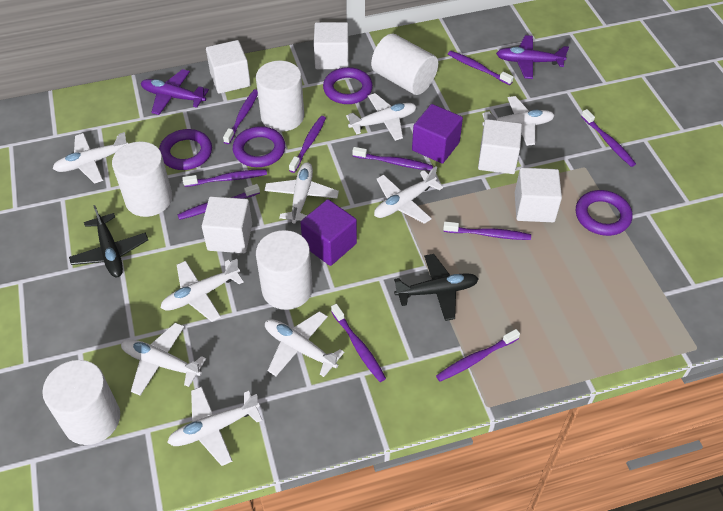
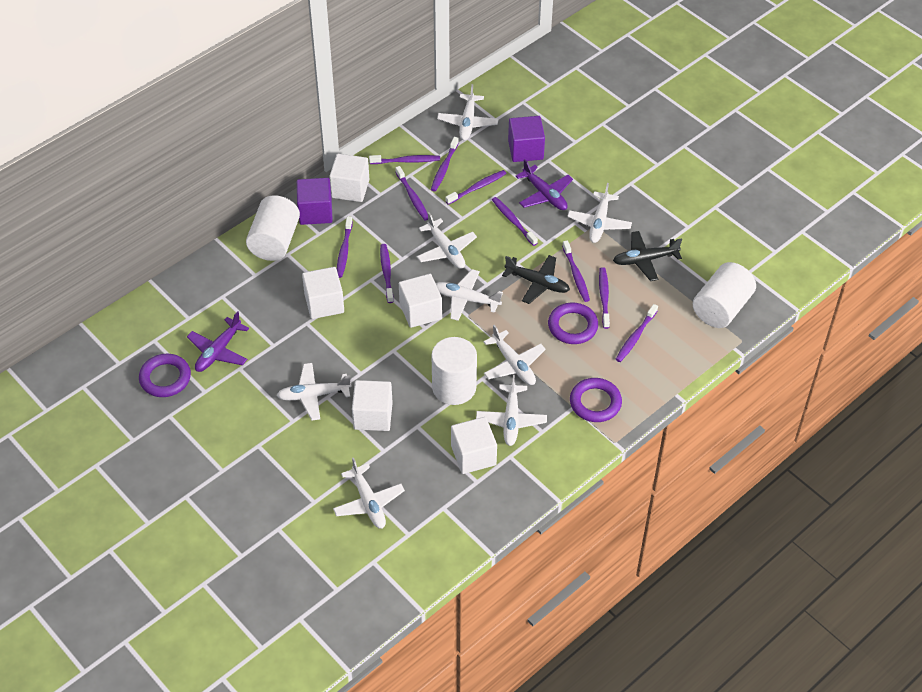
purple ring: [159,129,212,170] [233,126,285,167] [323,67,373,104] [576,190,632,236] = 4 -> [139,354,191,397] [548,302,598,344] [570,378,622,422] = 3
white cylinder: [42,360,120,445] [112,142,172,217] [256,61,304,132] [256,230,313,310] [371,34,438,95] = 5 -> [246,195,300,261] [431,337,477,405] [693,262,756,328] = 3
white plane: [53,132,128,184] [121,323,206,396] [161,259,244,322] [167,386,262,466] [264,162,339,224] [265,311,344,377] [346,93,417,141] [374,167,443,224] [482,96,555,146] = 9 -> [277,363,352,421] [333,458,405,529] [417,212,477,269] [436,269,503,321] [437,84,499,140] [476,374,547,446] [484,325,546,385] [567,183,632,243] = 8

